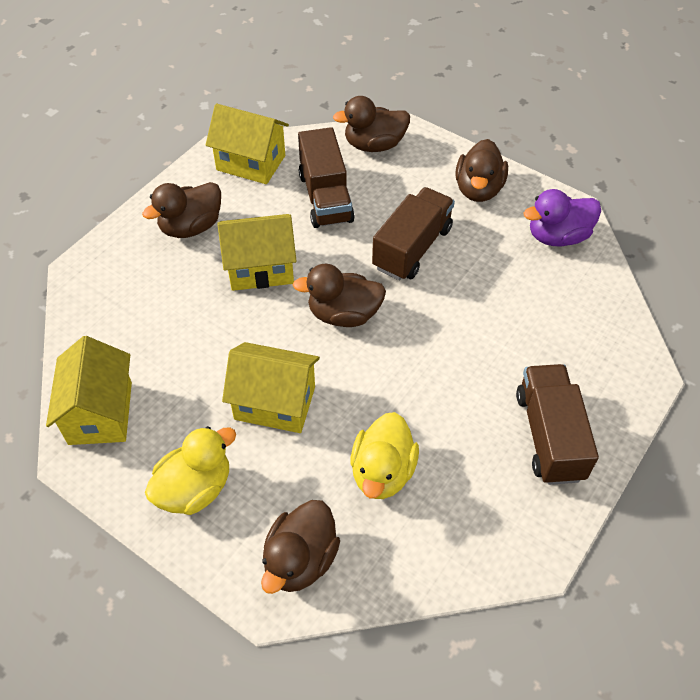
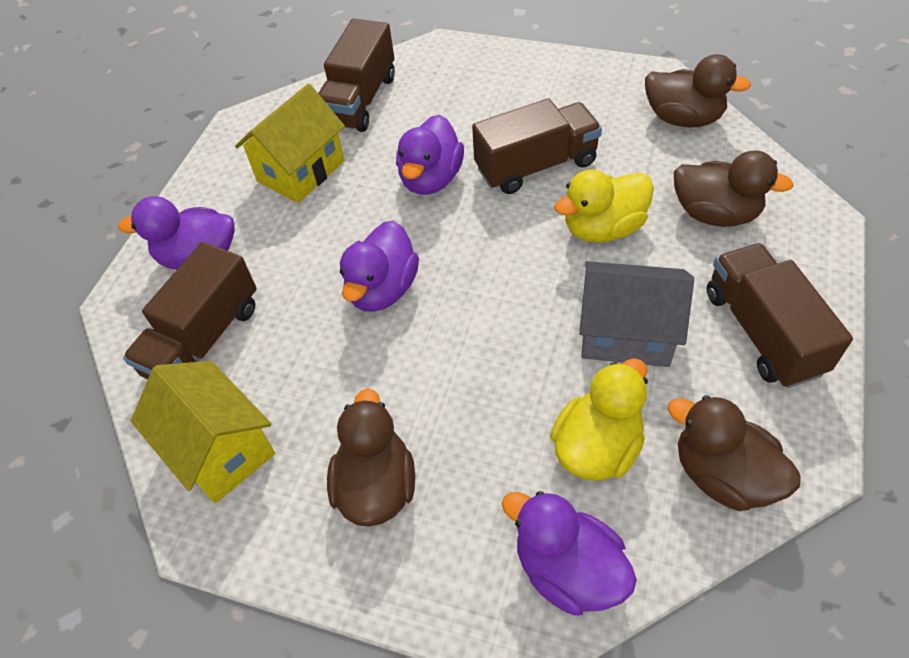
brown duck: [142,182,221,238] [261,500,340,594] [293,264,386,327] [333,96,410,152] [455,139,508,202] = 5 -> [327,388,415,527] [645,54,751,127] [668,395,801,511] [674,150,794,227] = 4
brown truck: [298,127,355,228] [372,187,455,281] [516,364,599,485] = 3 -> [123,242,257,379] [318,19,395,132] [472,98,602,194] [707,243,853,388] = 4
grey house: none = 0 -> [579,261,694,367] = 1
purple duck: [523,189,601,246] = 1 -> [118,196,235,270] [340,221,419,312] [396,115,464,195] [502,491,637,616] = 4
yellow house: [46,336,132,445] [206,104,289,184] [217,214,297,291] [222,342,320,433] = 4 -> [131,361,275,503] [235,84,345,203] = 2

